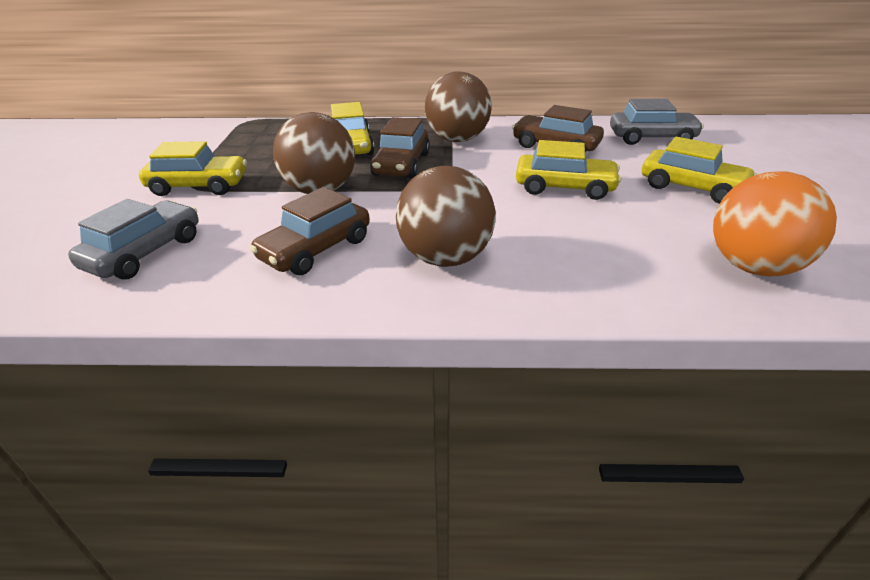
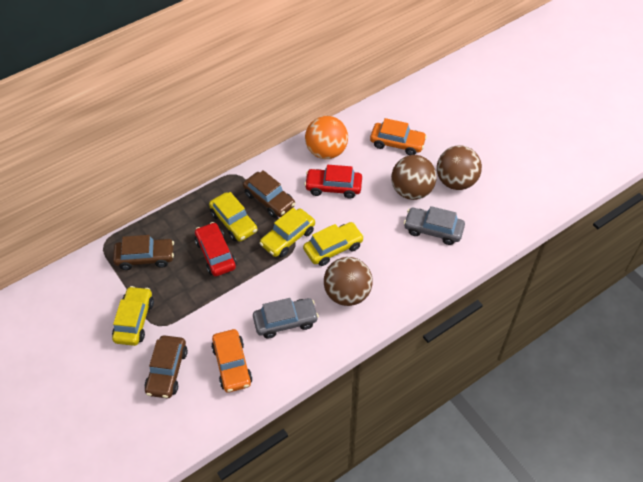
orange car: none = 0 -> [211,329,252,393] [370,118,427,155] = 2
red car: none = 0 -> [195,222,237,276] [304,165,362,199] = 2

